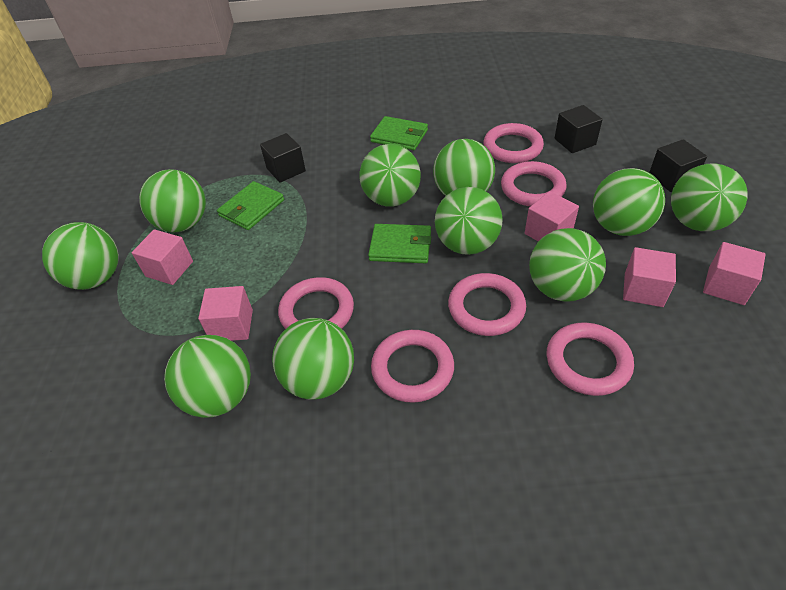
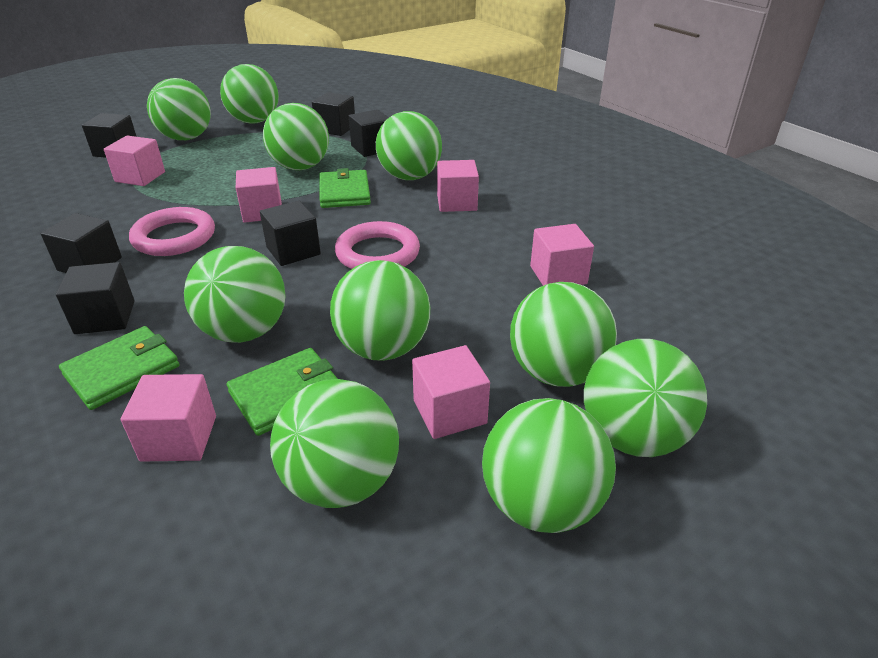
black cube: [260,133,306,183] [555,105,603,153] [649,139,707,192] = 3 -> [41,213,122,273] [56,262,135,334] [82,113,137,158] [260,201,321,266] [312,92,355,136] [349,109,389,157] = 6
pink cube: [132,229,193,285] [198,286,253,341] [525,191,579,241] [623,247,676,307] [703,242,766,305] = 5 -> [104,136,165,186] [121,374,216,462] [236,167,282,223] [412,345,490,439] [437,160,479,212] [530,224,594,286] = 6
pink ring: [278,277,354,329] [371,330,454,403] [448,273,526,336] [483,123,544,163] [501,161,567,206] [546,322,634,396] = 6 -> [129,207,215,256] [335,221,420,269] = 2

